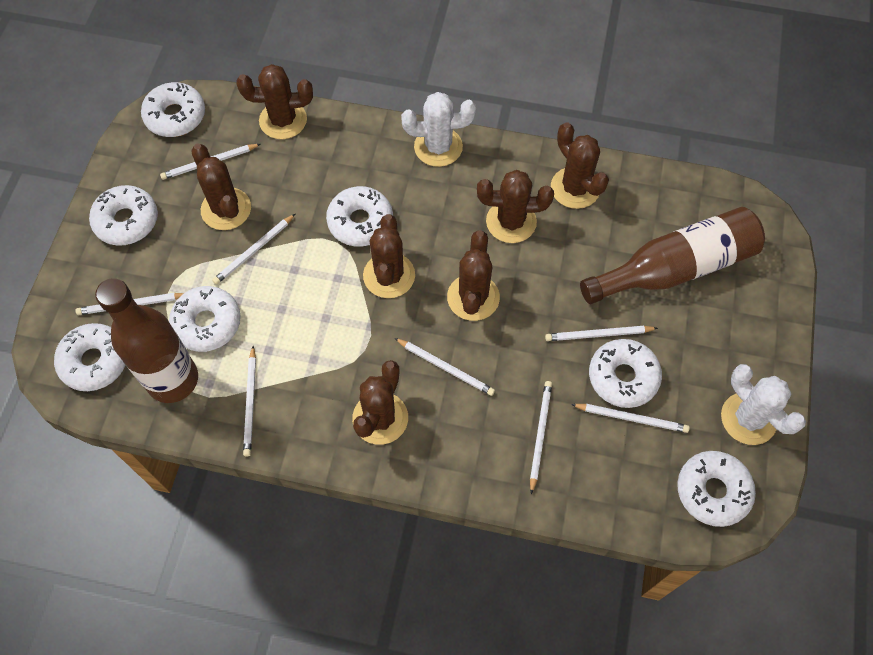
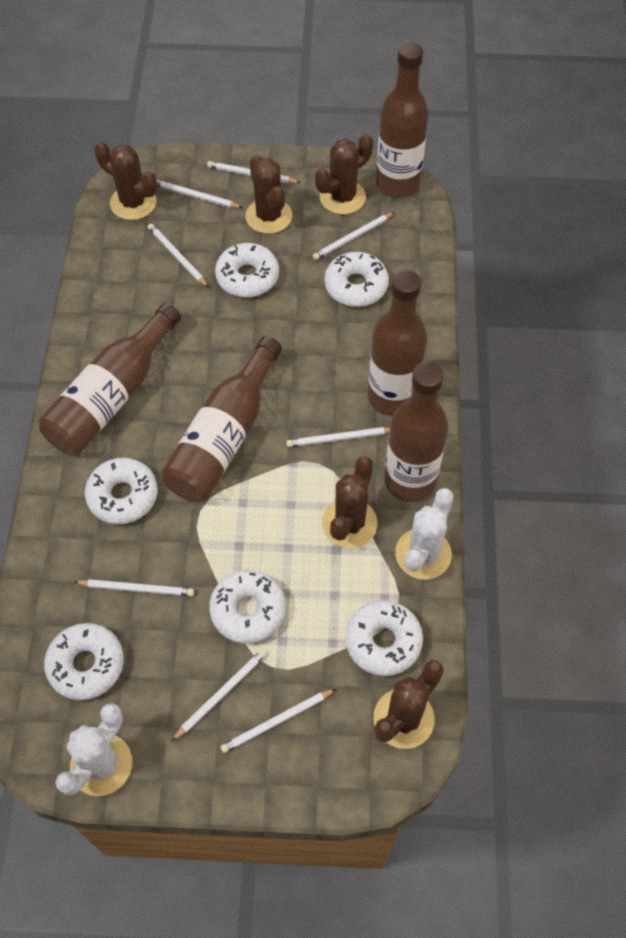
brown bottle: [95,278,198,403] [580,207,765,304] = 2 -> [39,303,181,455] [161,336,282,502] [368,270,427,416] [376,42,429,198] [384,362,448,502] = 5
brown cactus: [191,144,251,230] [236,64,313,139] [352,360,408,445] [363,214,415,298] [447,230,500,321] [477,170,554,243] [551,122,609,209] = 7 -> [94,142,157,220] [245,155,292,234] [315,134,373,214] [322,456,378,548] [373,660,444,749] = 5
white donut: [54,323,126,391] [89,185,158,246] [141,82,205,137] [169,286,241,352] [326,186,393,247] [589,339,662,408] [677,451,756,527] = 7 -> [44,623,124,700] [85,458,158,524] [209,570,286,643] [215,243,279,298] [325,252,389,307] [345,600,423,676] = 6

